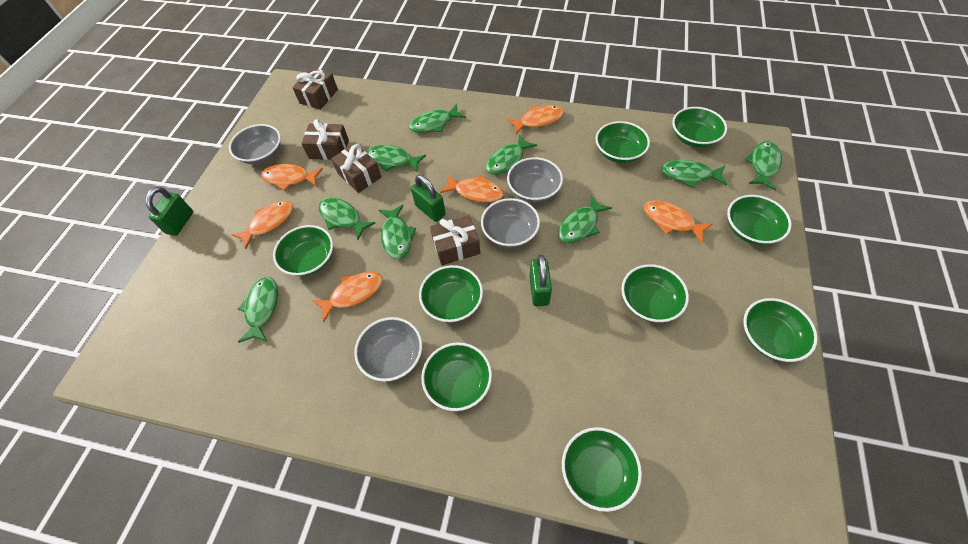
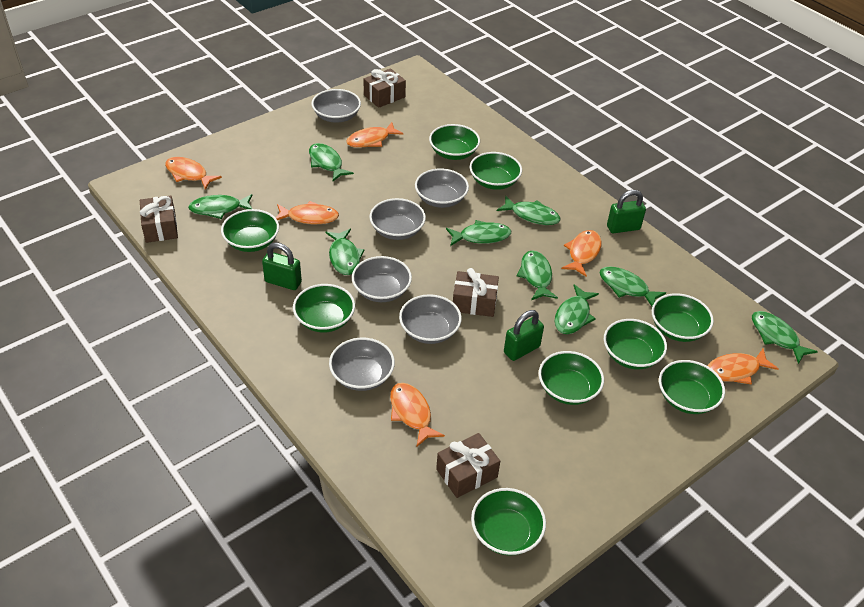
grey bowl: [229,124,281,164] [354,317,422,382] [481,198,540,248] [507,157,563,202] = 4 -> [312,89,361,123] [329,338,395,391] [352,256,412,302] [369,198,426,240] [399,294,462,344] [415,168,469,208] = 6

